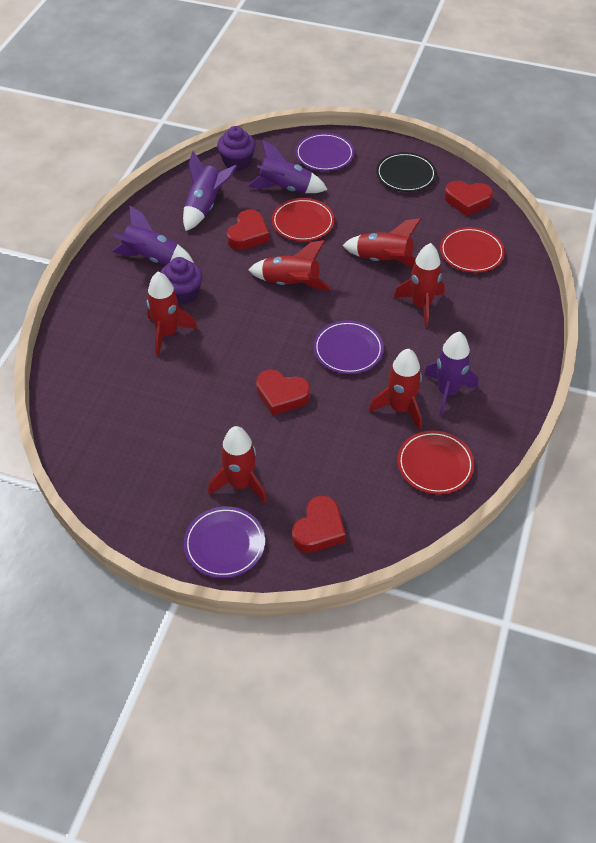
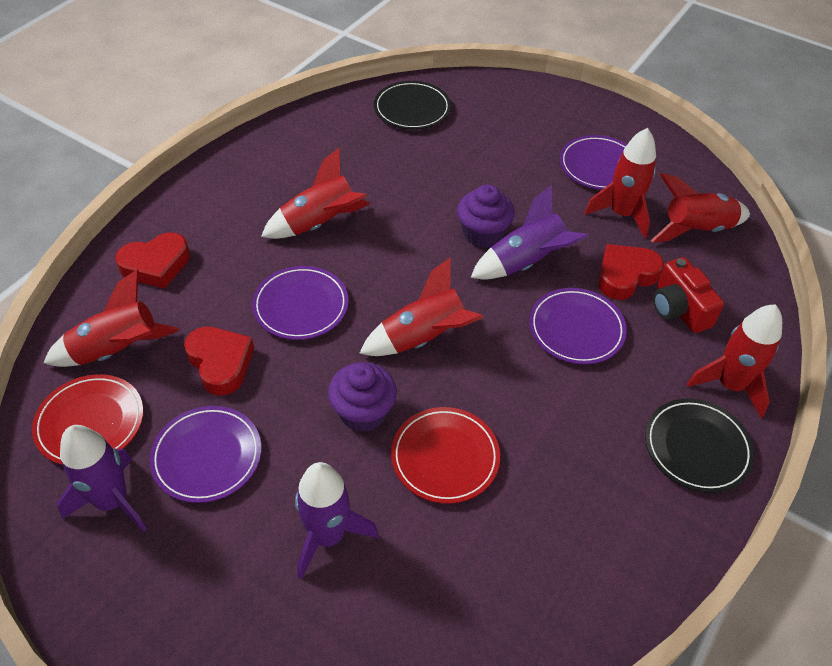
black plate: [376,152,437,192] = 1 -> [374,81,451,130] [645,398,755,493] = 2
purple plate: [184,506,265,578] [295,133,354,171] [313,320,384,374] = 3 -> [149,406,262,503] [252,266,348,340] [529,288,627,364] [560,135,627,190] = 4
purple rocket: [112,205,194,265] [183,151,237,231] [247,140,328,193] [424,332,478,416] = 4 -> [57,425,147,532] [295,462,379,580] [471,185,589,279] = 3
red camera: none = 0 -> [653,257,724,333] = 1
red heart: [227,209,269,250] [256,370,310,415] [292,496,346,553] [444,181,493,216] = 4 -> [115,232,190,289] [184,327,254,396] [598,244,664,300] = 3
red plate: [272,198,335,241] [397,430,475,495] [440,227,505,273] = 3 -> [32,374,143,465] [391,407,500,504] = 2

